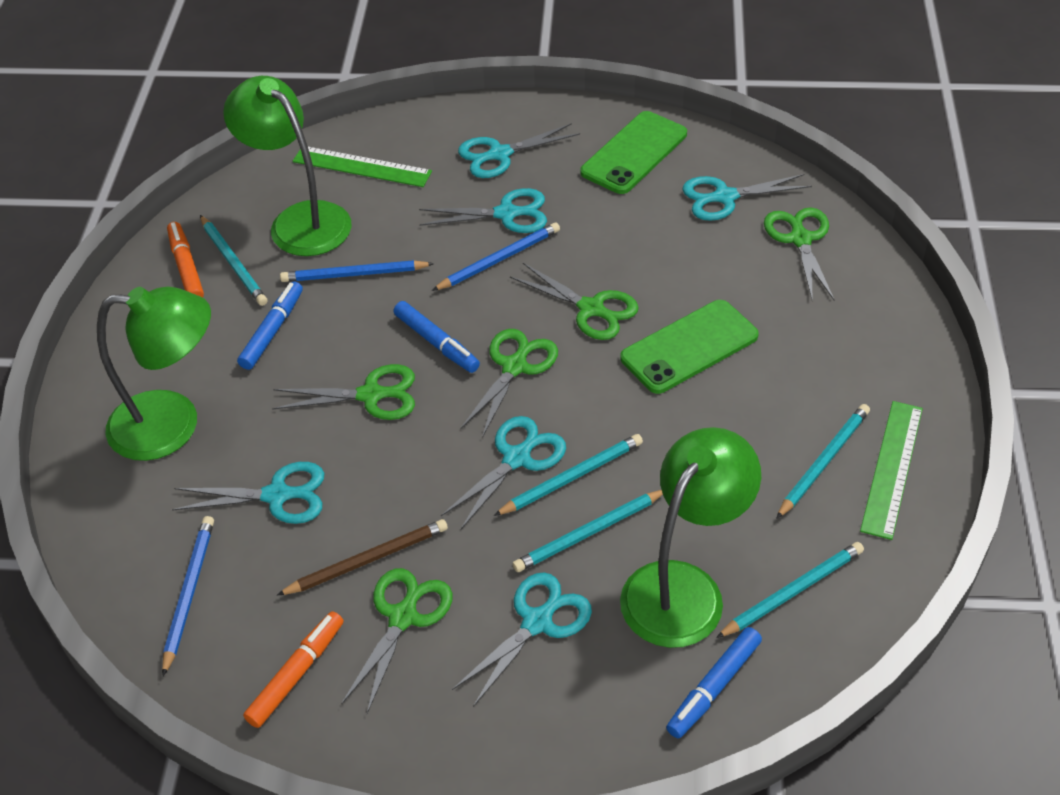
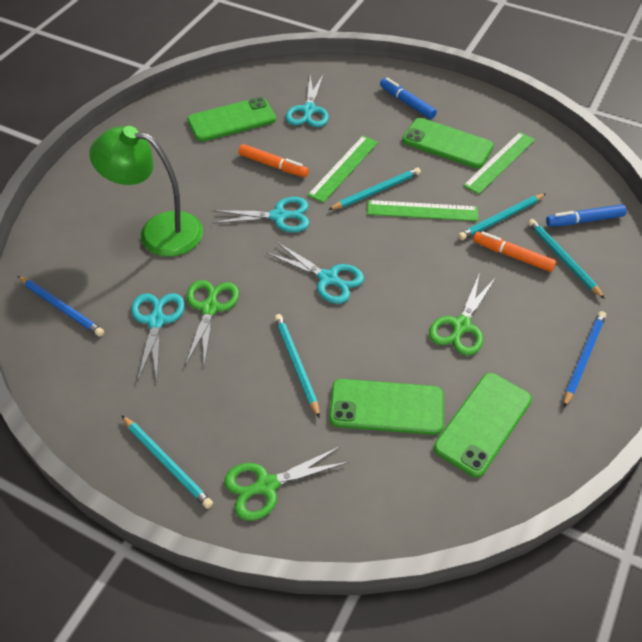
blue marker: [237,281,303,370] [393,301,480,373] [666,627,762,738] = 3 -> [380,78,437,119] [546,204,627,227] = 2
blue pencil: [162,516,214,676] [280,260,434,282] [432,222,560,291] = 3 -> [18,276,104,336] [564,311,606,407] = 2
brown pencil: [277,519,448,595] = 1 -> none = 0
green lamp: [97,287,211,461] [223,76,352,256] [620,427,761,648] = 3 -> [89,126,203,257] = 1
green phone: [580,111,687,194] [620,300,759,394] = 2 -> [187,97,276,142] [329,379,444,435] [402,118,494,168] [434,373,532,477] = 4
green ruler: [293,147,432,187] [860,401,923,540] = 2 -> [308,136,378,203] [367,200,478,221] [463,132,535,194] = 3
green scissors: [272,364,415,420] [341,568,453,714] [460,329,558,438] [510,263,639,340] [764,207,834,300] = 5 -> [185,280,239,366] [224,446,349,521] [429,273,495,355] = 3
turquoise scissors: [172,462,324,524] [419,188,547,233] [441,416,566,530] [452,572,592,707] [458,123,580,178] [682,174,812,221] = 6 -> [131,293,185,381] [212,197,309,232] [267,242,364,304] [286,74,329,127] = 4

